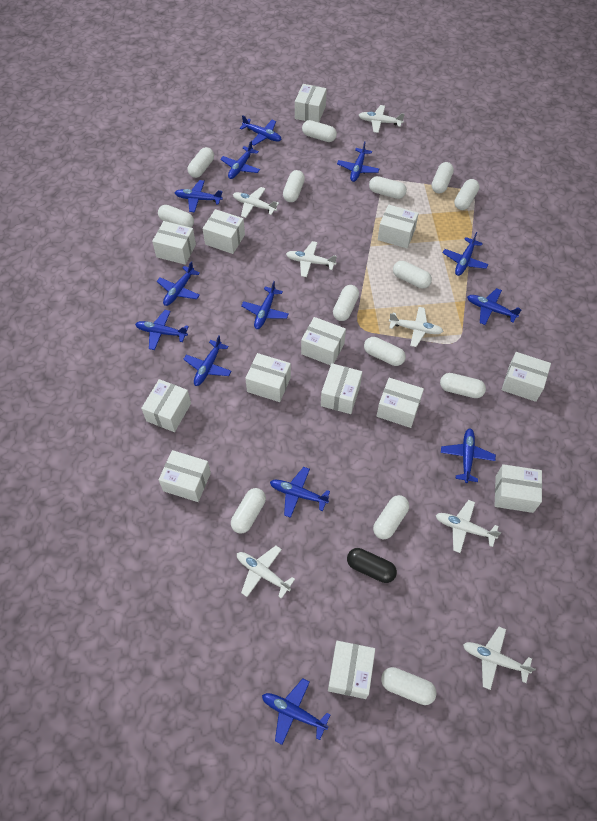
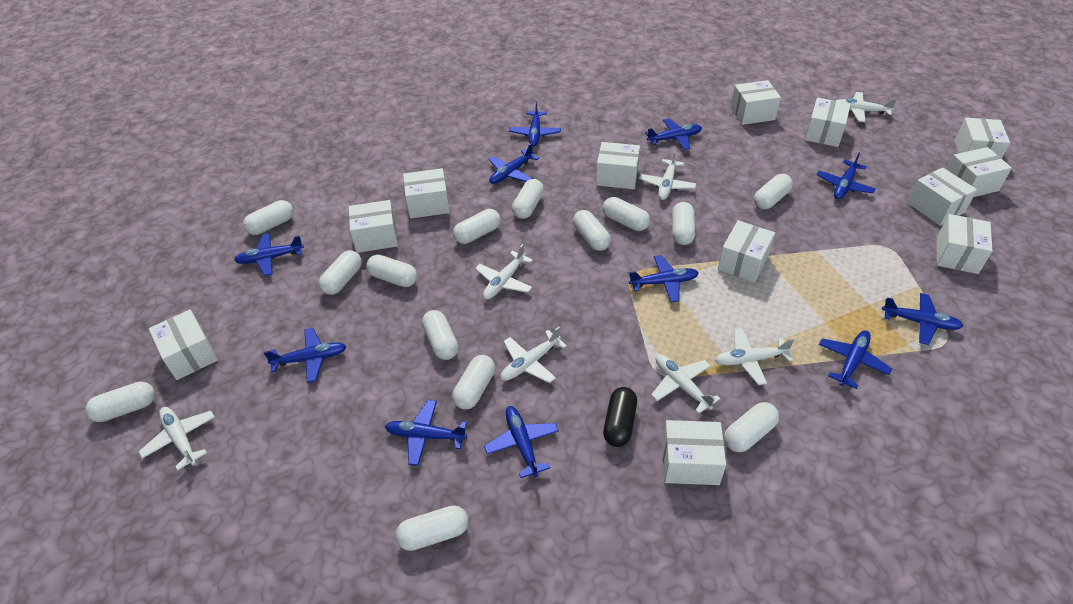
blue plane: [135,310,189,350] [157,261,200,306] [175,180,223,212] [183,335,232,386] [220,141,260,179] [240,115,282,146] [241,281,289,329] [262,678,331,745] [270,467,330,518] [337,141,379,182] [441,428,496,483] [443,232,488,276] [467,288,522,325] = 13 -> [234,233,304,276] [263,328,347,383] [385,400,467,466] [484,406,559,478] [489,143,539,184] [509,101,561,147] [629,255,699,303] [645,118,702,150] [817,152,876,199] [819,330,892,389] [882,293,963,345] = 11
white box: [141,379,191,432] [152,221,196,265] [159,450,211,502] [202,209,245,254] [245,353,291,402] [295,84,327,122] [301,317,346,365] [321,363,362,414] [328,641,375,699] [377,378,424,428] [378,205,419,248] [494,464,542,513] [502,352,551,402] = 13 -> [149,310,218,380] [349,200,398,253] [403,168,450,219] [596,142,640,189] [662,420,726,485] [718,220,775,283] [731,80,781,125] [805,98,851,147] [907,168,977,226] [937,214,992,274] [947,147,1012,197] [954,118,1010,158] = 12

